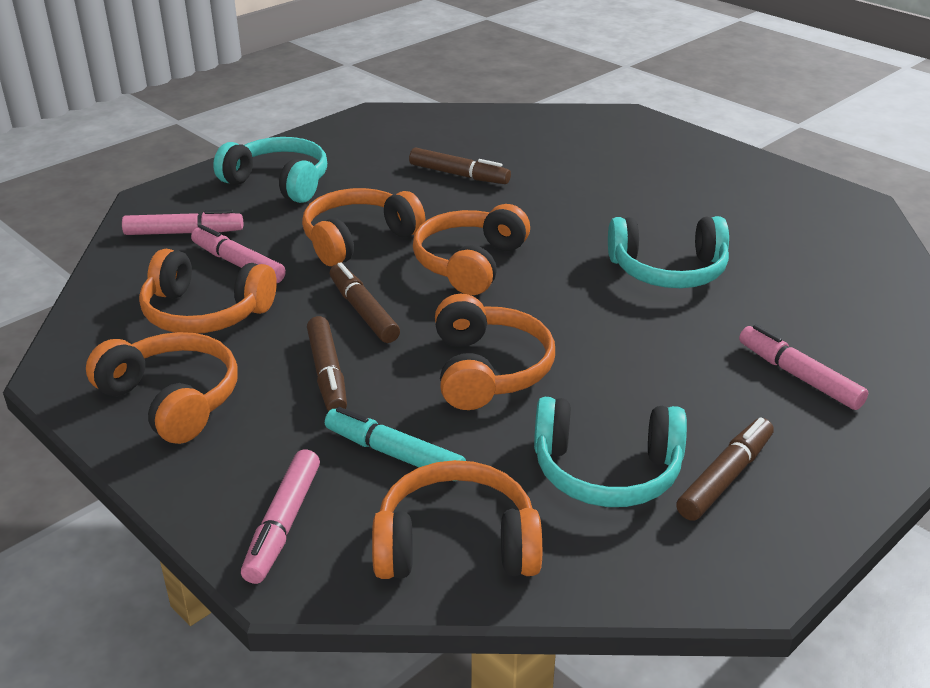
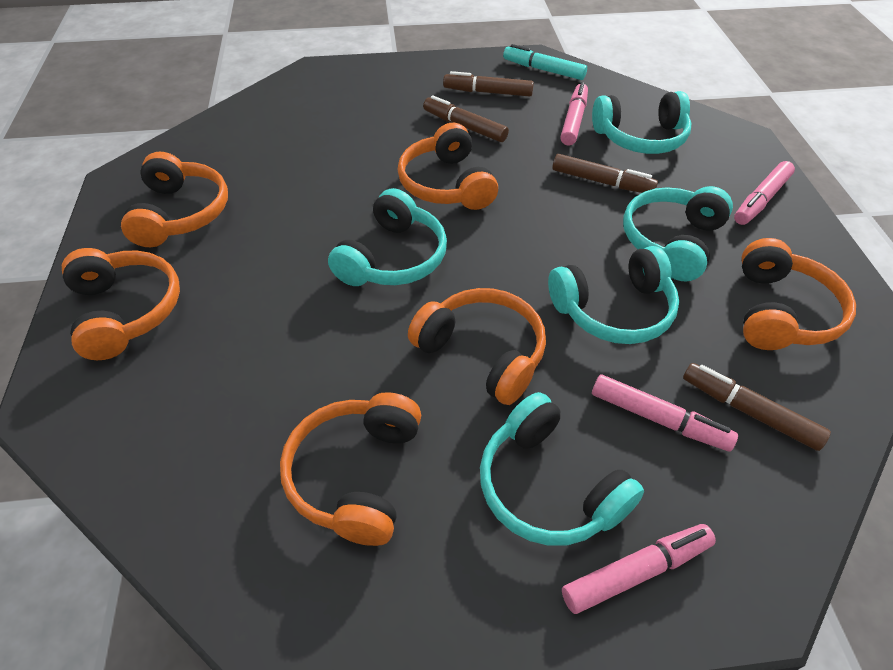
turquoise headphones: [213,137,327,203] [534,397,687,507] [608,216,729,288] = 3 -> [328,188,447,286] [480,392,644,546] [548,246,679,344] [592,91,692,154] [623,186,733,281] = 5

